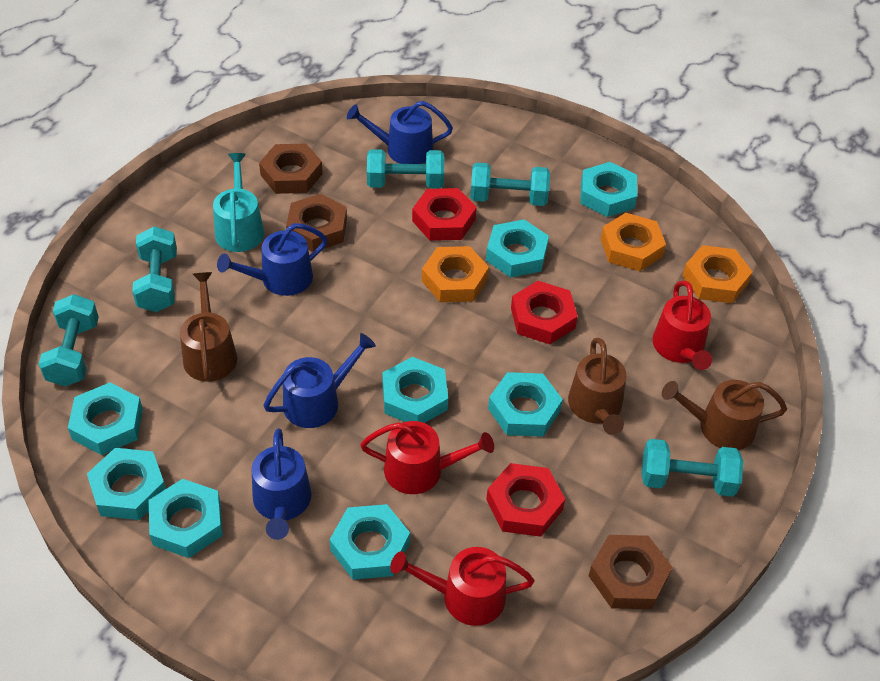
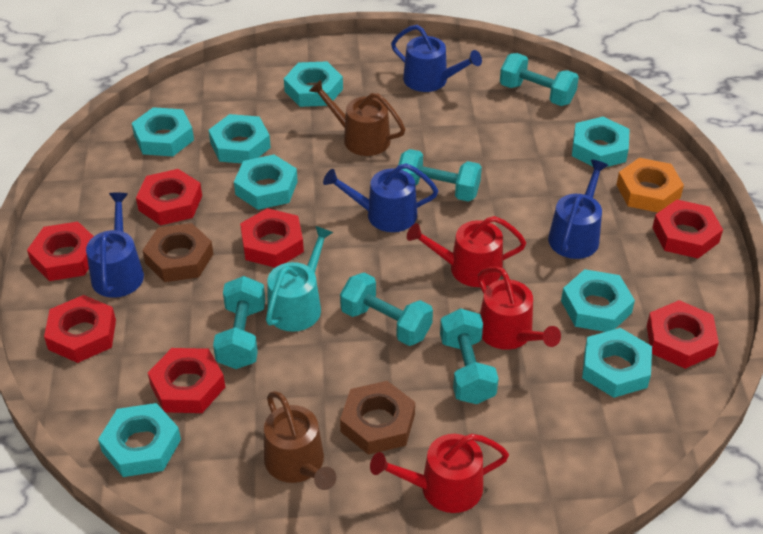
brown nut: [259,144,323,194] [286,194,347,252] [589,535,672,609] = 3 -> [142,223,213,282] [340,381,415,455] = 2
brown watering can: [180,272,237,382] [568,338,626,435] [662,380,787,450] = 3 -> [264,391,336,490] [309,80,405,156] = 2
orange nut: [422,246,489,302] [601,213,666,271] [682,245,752,303] = 3 -> [616,158,684,213] = 1
red nut: [412,188,477,241] [486,463,565,537] [511,281,578,344] = 3 -> [27,222,94,281] [44,295,116,363] [136,169,202,225] [148,348,225,413] [240,208,304,268] [647,300,719,369] [652,200,723,258] = 7

